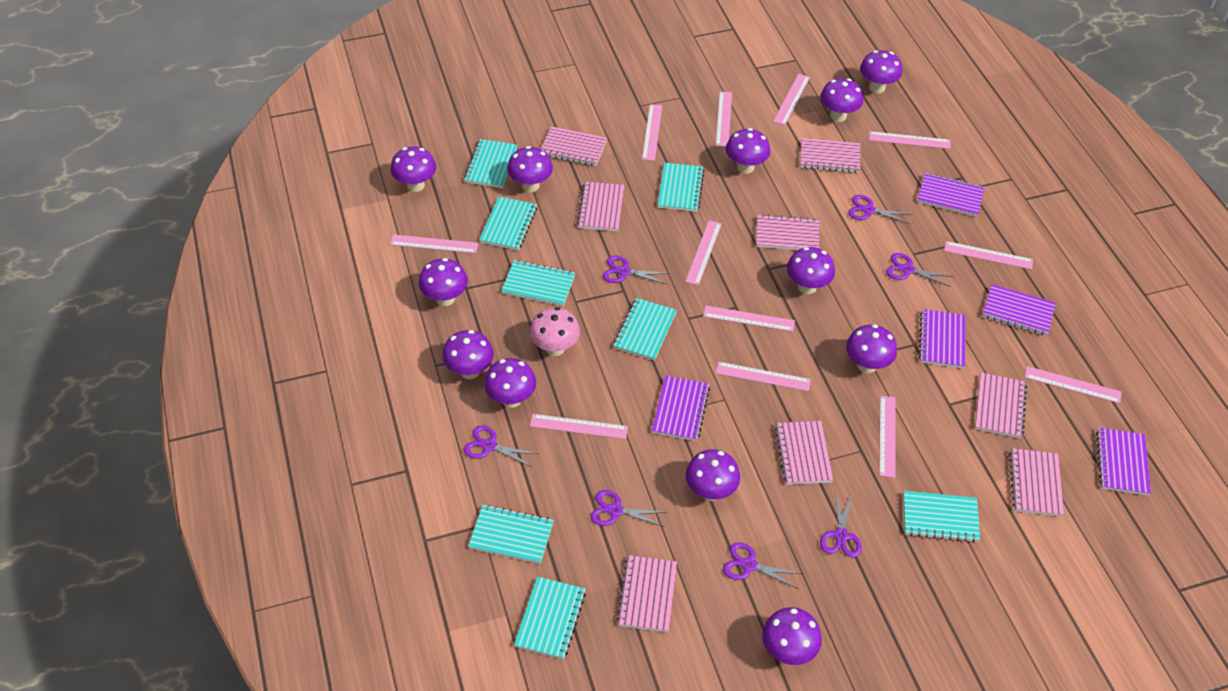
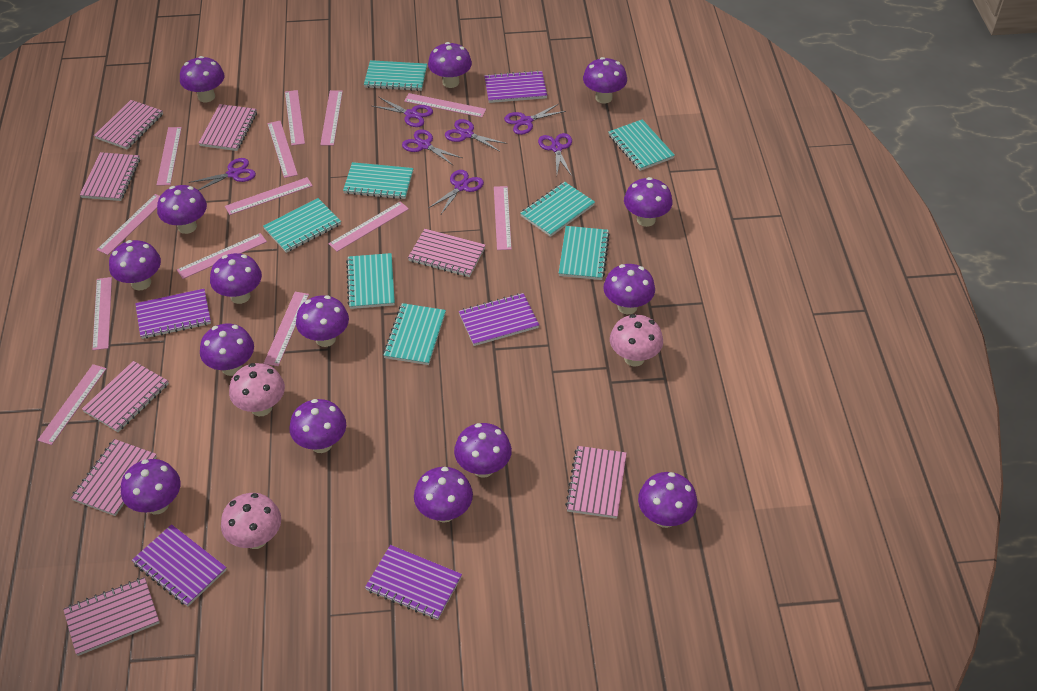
pink mushroom: [530,307,580,356] = 1 -> [221,493,281,549] [229,363,285,416] [610,314,663,367] = 3
pink ruler: [390,234,478,253] [530,414,628,439] [642,104,662,161] [685,220,722,286] [703,305,795,332] [716,91,732,147] [716,362,811,391] [773,74,810,126] [869,131,951,149] [879,396,895,478] [944,241,1033,270] [1024,366,1122,403] = 12 -> [38,364,107,445] [92,277,112,350] [97,194,160,255] [157,127,182,186] [177,233,267,279] [225,177,313,215] [264,292,309,366] [267,121,298,178] [285,90,305,146] [320,90,343,146] [328,202,409,252] [404,93,486,117] [494,186,512,250] = 13
purple mushroom: [390,146,436,192] [419,258,468,306] [442,330,494,379] [484,358,536,408] [507,146,553,192] [686,449,740,501] [726,128,770,174] [762,607,822,665] [787,247,835,294] [820,78,863,122] [846,324,897,373] [860,50,902,93] = 12 -> [109,240,161,290] [121,459,181,514] [157,185,207,234] [180,56,224,102] [200,324,254,376] [210,253,262,304] [290,399,346,453] [296,295,349,347] [414,467,473,523] [428,42,472,88] [454,423,512,478] [583,57,627,104] [603,264,655,314] [624,177,673,227] [638,472,698,528] = 15

